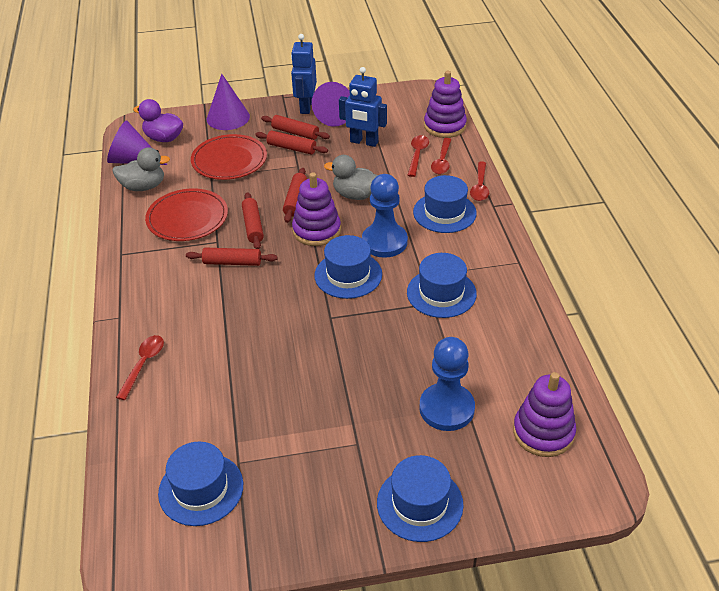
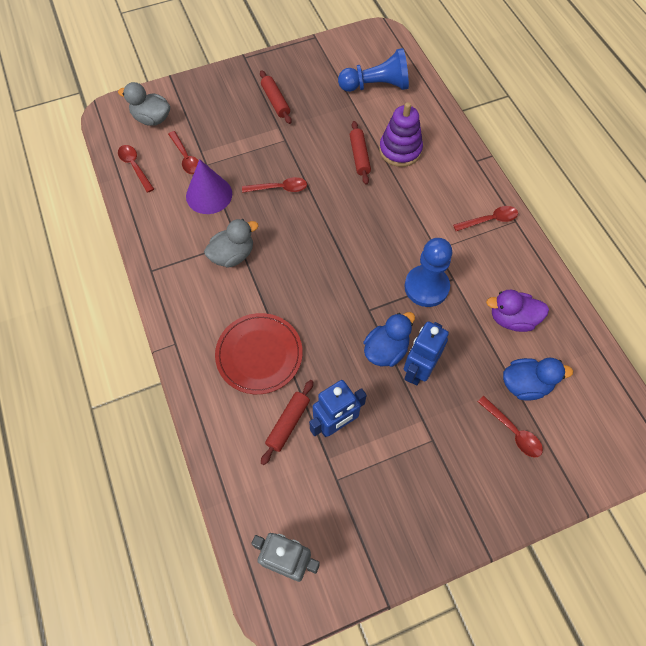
blue duck: none = 0 -> [364,312,415,367] [503,357,573,400] = 2
blue hat: [158,441,243,526] [314,235,382,299] [377,455,464,542] [407,253,477,318] [413,175,477,233] = 5 -> none = 0
grey robot: none = 0 -> [251,533,320,582] = 1
purple cone: [107,120,167,165] [207,74,250,130] [312,82,350,127] = 3 -> [186,159,232,214] = 1
purple stacking toy: [292,172,341,246] [424,71,467,138] [513,372,576,457] = 3 -> [379,102,423,167] = 1
red plate: [145,188,228,241] [191,134,267,180] = 2 -> [215,313,303,394] = 1
red rolling pin: [186,248,278,266] [242,192,264,249] [255,130,328,155] [261,115,330,140] [283,168,307,223] = 5 -> [260,70,292,124] [261,380,313,465] [350,121,371,185] = 3
red spoon: [116,335,164,400] [408,135,429,177] [431,138,452,174] [470,161,489,201] = 4 -> [118,145,154,193] [168,131,199,174] [242,177,307,193] [453,206,518,231] [477,396,543,457] = 5

